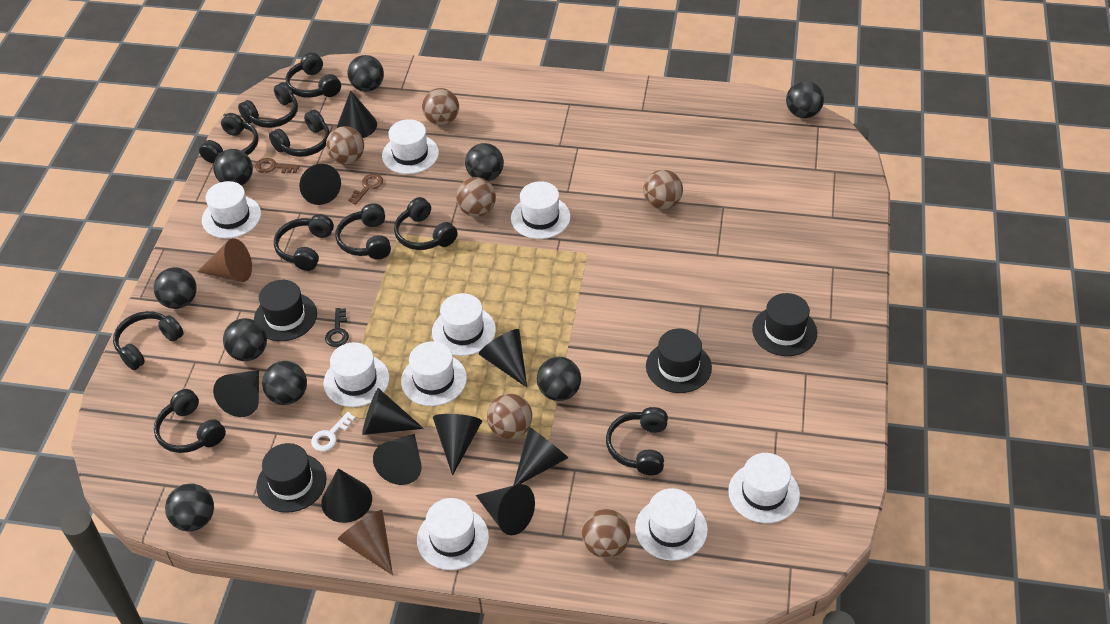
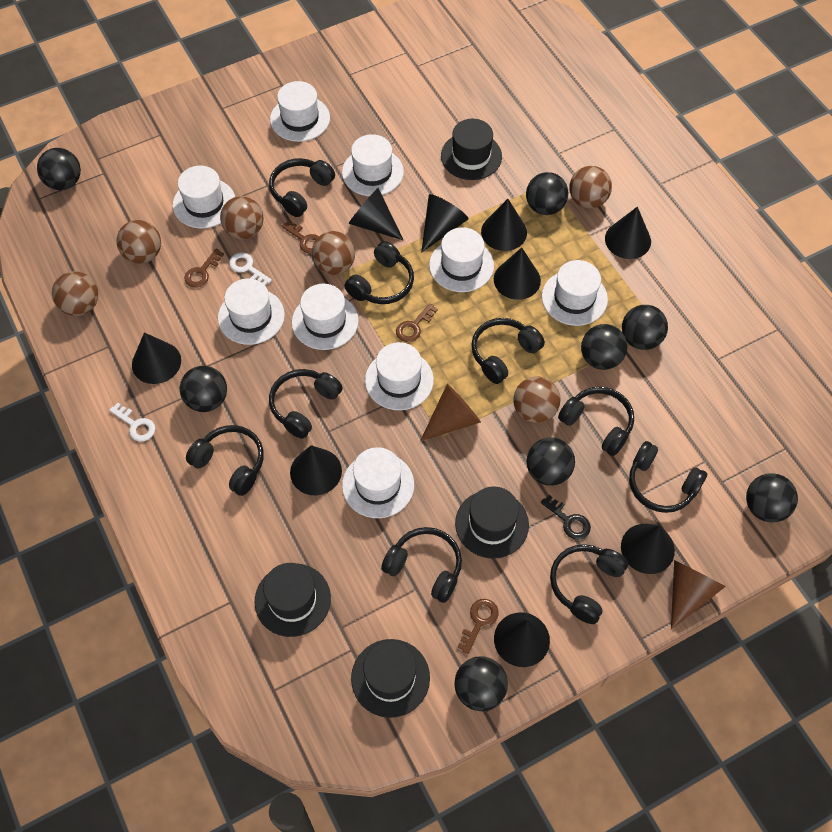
black ball: [154,267,197,309] [165,483,214,532] [213,149,253,186] [223,318,267,361] [262,361,307,405] [347,55,384,92] [465,143,504,181] [537,357,581,401] [786,81,824,118] = 9 -> [37,148,81,190] [180,366,227,412] [454,656,508,711] [526,172,568,215] [527,437,575,486] [581,324,627,370] [622,305,668,350] [746,473,798,522] = 8
black cone: [213,370,259,417] [299,164,341,205] [321,468,372,523] [337,90,377,138] [362,388,424,435] [373,434,422,485] [433,414,482,475] [476,484,535,535] [479,329,527,387] [513,427,568,486] = 10 -> [132,332,181,384] [290,445,342,495] [348,188,404,241] [421,194,469,253] [481,199,527,251] [494,247,541,300] [494,613,550,667] [605,207,651,259] [621,524,675,574] = 9
black headphones: [113,311,184,370] [154,389,226,453] [199,113,259,163] [238,82,298,128] [269,109,330,157] [274,214,334,271] [286,53,341,98] [335,203,391,259] [394,197,458,250] [606,407,668,475] = 10 -> [186,425,264,496] [269,158,335,217] [269,369,343,439] [344,241,414,304] [381,527,462,603] [471,318,545,384] [550,544,628,624] [558,387,634,456] [629,441,707,513] = 9
brown key: [255,158,299,173] [348,174,383,205] = 2 -> [184,248,224,288] [282,220,319,254] [396,303,438,342] [457,599,499,654] = 4
white key: [311,412,355,451] = 1 -> [109,403,155,441] [229,252,272,285] = 2

